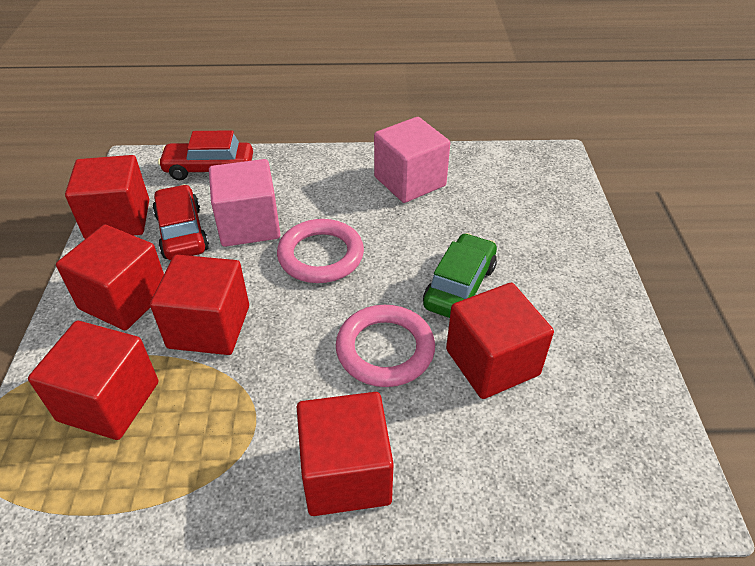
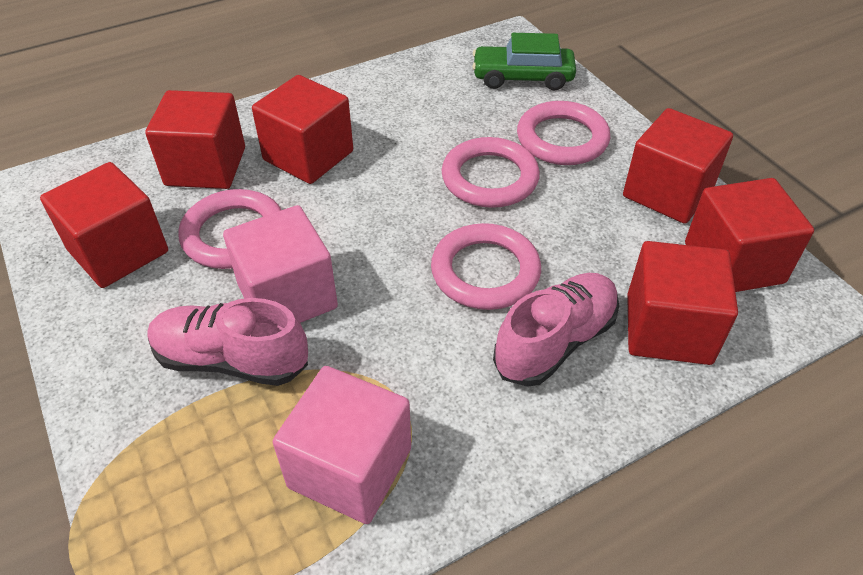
pink ring: [277,219,364,283] [336,305,435,387] = 2 -> [178,189,281,269] [431,223,541,310] [441,137,540,208] [517,101,610,165] = 4
pink shoe: none = 0 -> [147,298,308,386] [493,273,619,387] = 2
red car: [152,184,209,260] [158,130,253,180] = 2 -> none = 0

